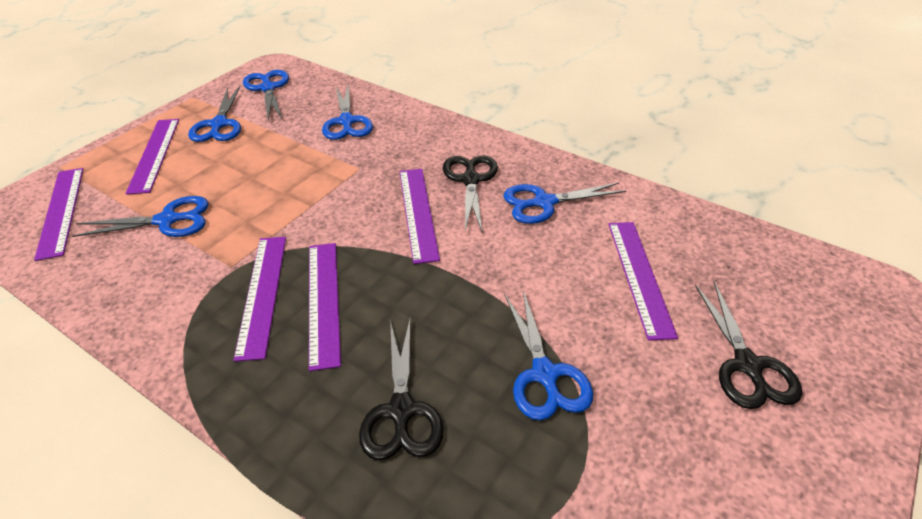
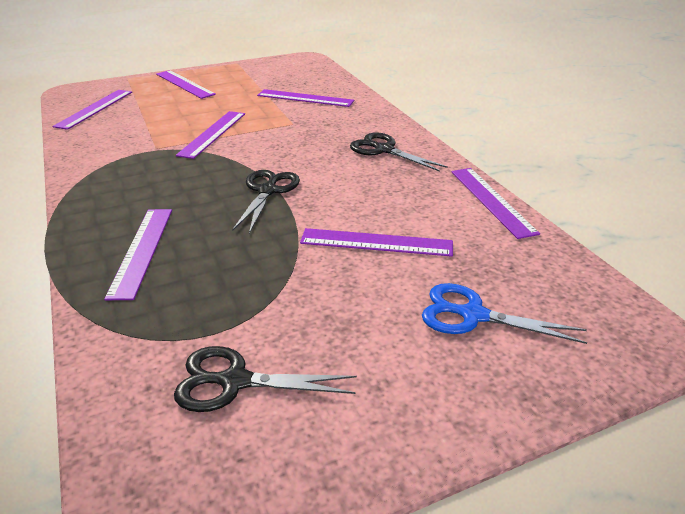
blue scissors: [72,196,209,237] [188,86,241,142] [243,70,289,120] [322,83,373,140] [504,182,626,224] [505,290,593,421] = 6 -> [422,283,587,344] = 1
purple ruler: [34,168,84,261] [125,119,179,195] [233,237,286,362] [309,243,341,371] [400,169,440,264] [608,222,678,341] = 6 -> [52,90,132,130] [104,209,172,300] [156,70,216,99] [176,111,245,159] [257,89,354,107] [300,228,453,257] [451,168,540,239] = 7

